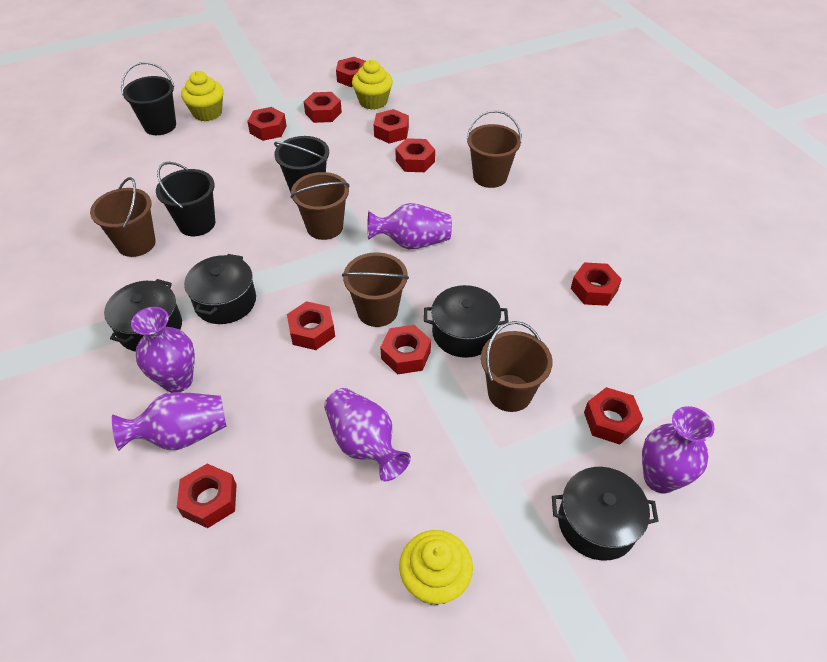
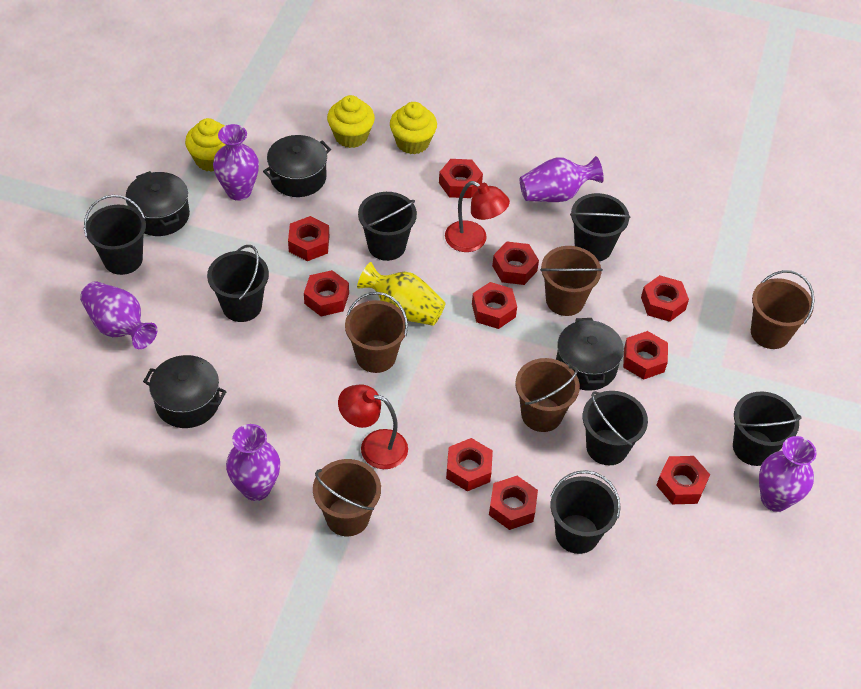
black bucket: [121,62,176,135] [156,162,215,236] [274,136,329,193] = 3 -> [84,195,146,275] [207,245,269,322] [358,192,417,261] [551,470,621,554] [570,193,631,261] [583,391,648,465] [733,391,802,466] = 7
red lamp: none = 0 -> [338,385,408,469] [445,181,510,252] = 2
yellow vase: none = 0 -> [357,262,445,326] = 1

